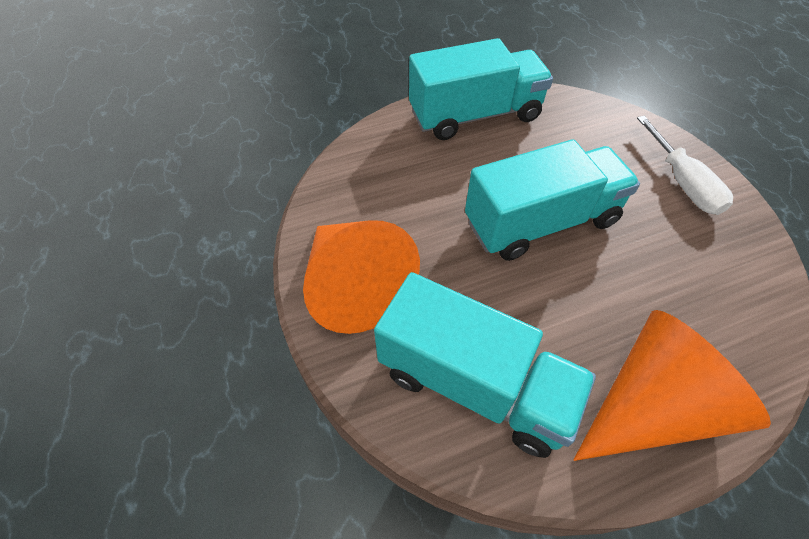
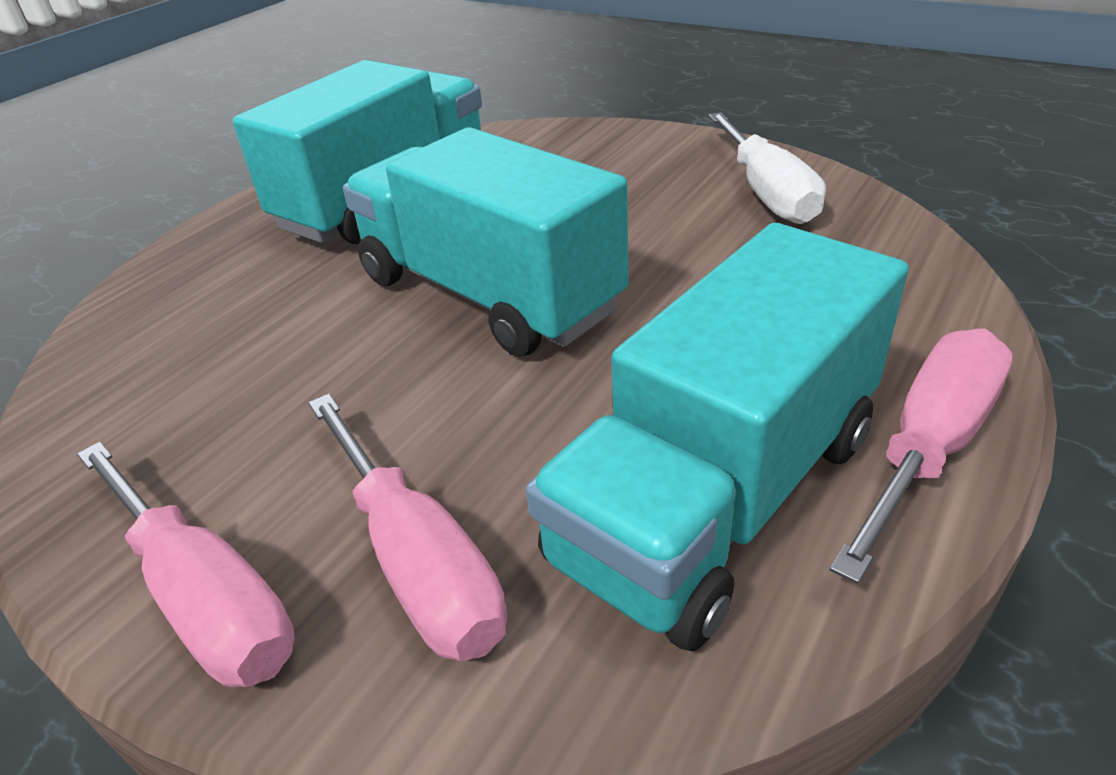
orange cone: [303,221,420,334] [573,310,771,461] = 2 -> none = 0
pink screwdriver: none = 0 -> [77,442,295,687] [308,394,507,661] [830,329,1013,584] = 3

